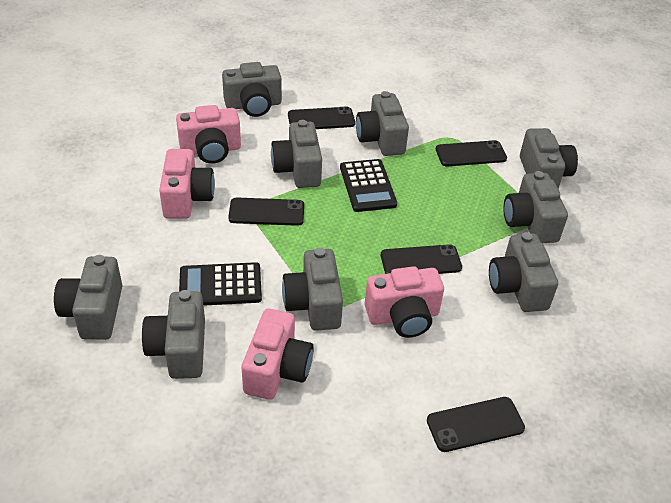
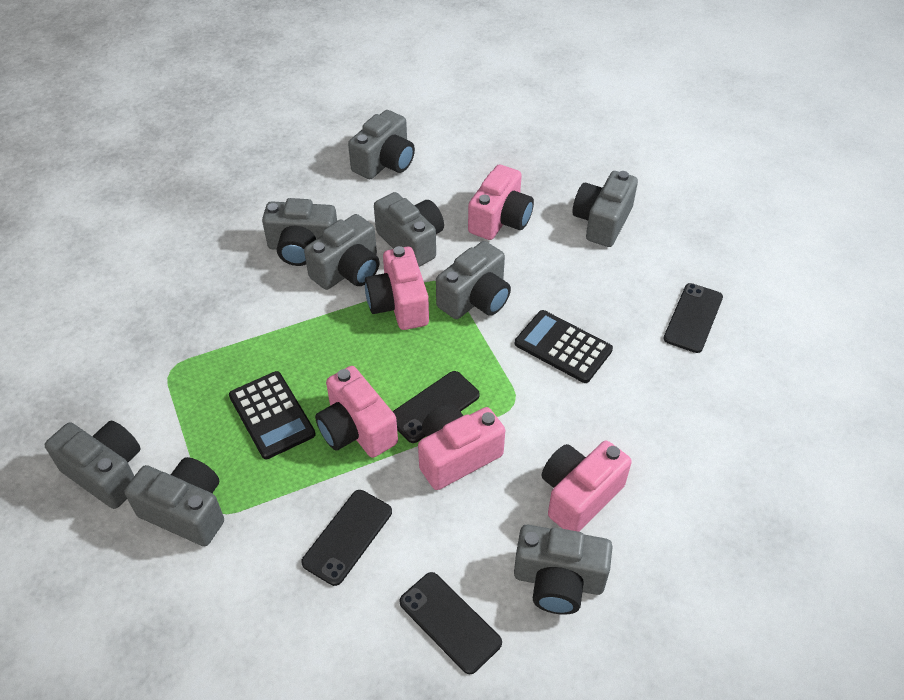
black phone: [228,198,304,226] [288,107,355,129] [381,244,462,274] [427,397,525,452] [436,140,507,167] = 5 -> [301,490,392,586] [392,371,480,443] [399,572,502,674] [664,283,723,353] = 4
pink camera: [159,149,215,219] [176,105,241,164] [242,309,314,400] [365,266,444,338] = 4 -> [315,366,398,458] [365,246,429,330] [418,404,505,490] [468,165,534,240] [542,441,632,532] = 5

